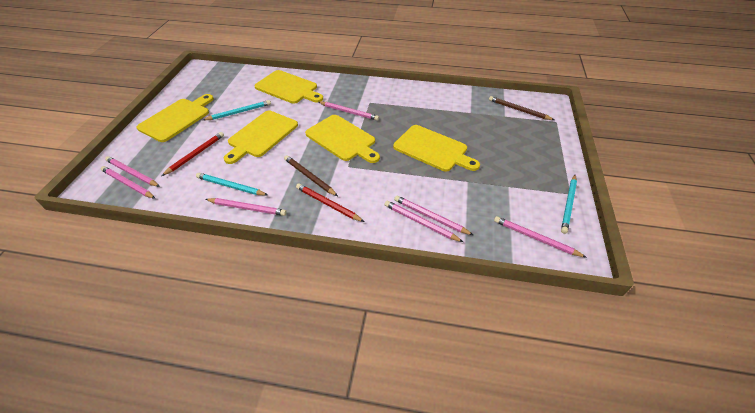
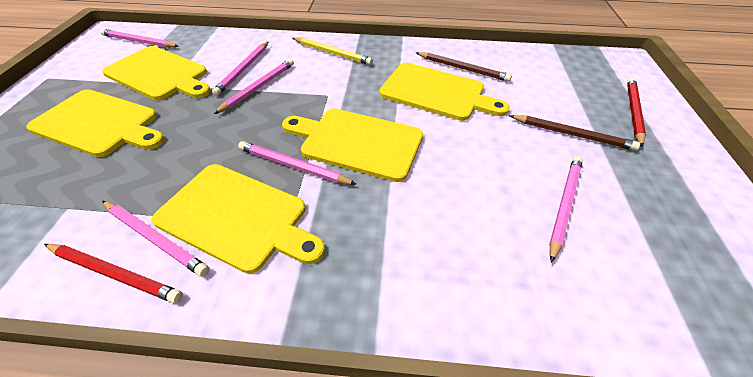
pink pencil: [101,166,156,199] [105,156,160,187] [205,198,287,216] [319,102,379,121] [384,201,463,242] [394,195,473,235] [494,216,587,258] = 7 -> [100,29,178,48] [102,201,209,277] [212,41,269,96] [214,59,294,114] [238,141,356,184] [549,156,583,263] = 6
turquoise pencil: [196,173,267,196] [203,100,271,120] [561,175,577,234] = 3 -> none = 0
yellow pencil: none = 0 -> [293,38,373,65] = 1

